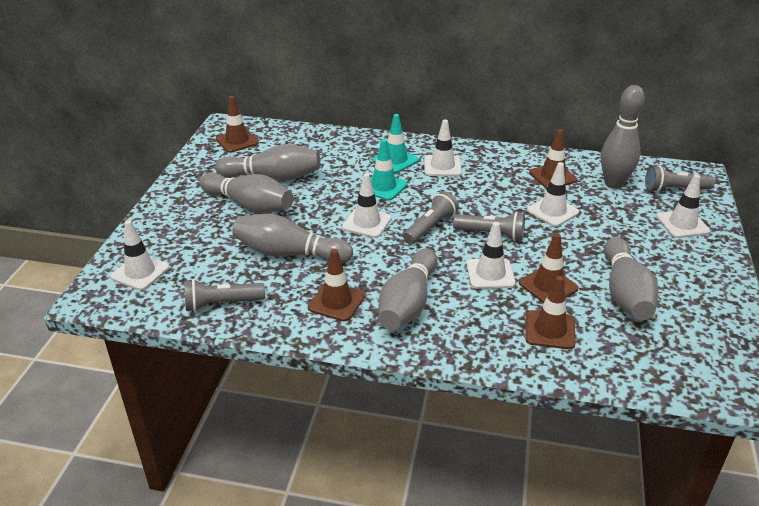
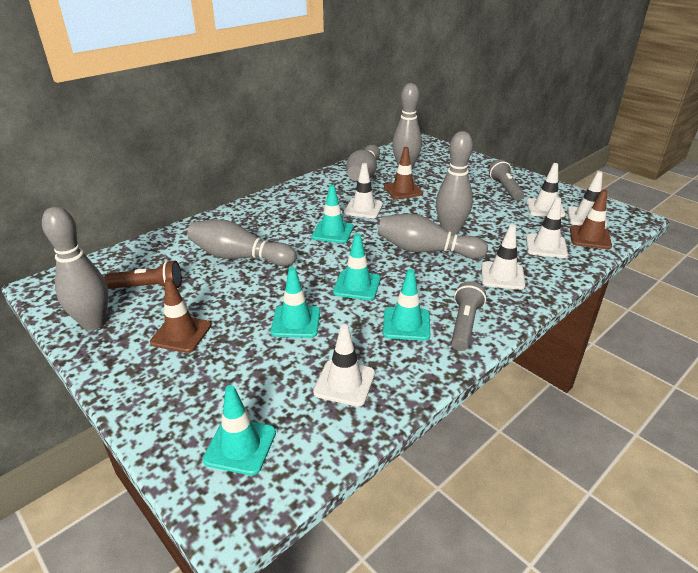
brown flashlight: none = 0 -> [104,260,182,289] = 1
brown traffic cone: [216,96,259,153] [308,249,365,321] [519,233,579,303] [525,276,576,349] [529,129,577,189] = 5 -> [150,278,211,353] [384,147,423,199] [570,189,612,249] = 3
grey flashlight: [184,279,265,312] [403,191,459,244] [453,212,525,241] [645,166,715,192] = 4 -> [451,281,486,351] [489,160,524,201] = 2
turquoise traffic cone: [360,139,408,200] [372,114,419,173] = 2 -> [203,385,276,475] [271,267,320,338] [312,184,354,243] [333,233,380,300] [383,269,430,341] = 5

